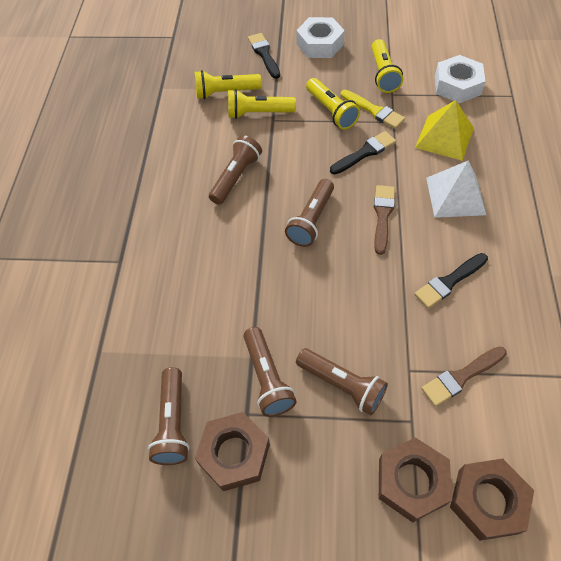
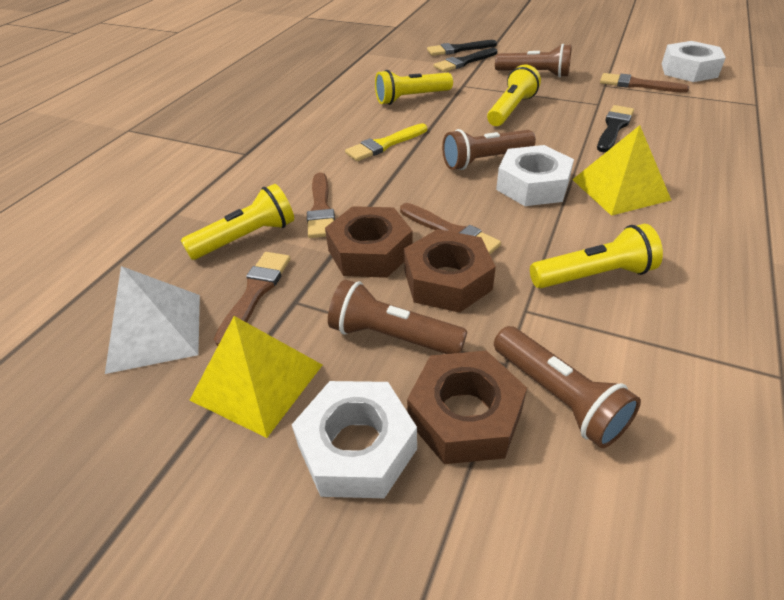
brown brush: [374,185,395,255] [421,346,507,407] = 2 -> [214,252,290,346] [307,172,335,238] [400,203,501,254] [600,73,689,93] = 4
brown flashlight: [148,367,190,465] [209,135,262,205] [244,327,297,417] [285,179,334,247] [296,348,388,415] = 5 -> [328,280,467,354] [442,129,536,170] [494,326,641,448] [495,44,572,78] = 4
white nut: [296,17,345,58] [435,55,486,103] = 2 -> [292,381,417,498] [496,145,574,206] [662,41,726,82] = 3
yellow pyramid: [415,100,474,161] = 1 -> [190,316,322,438] [572,125,671,216] = 2

